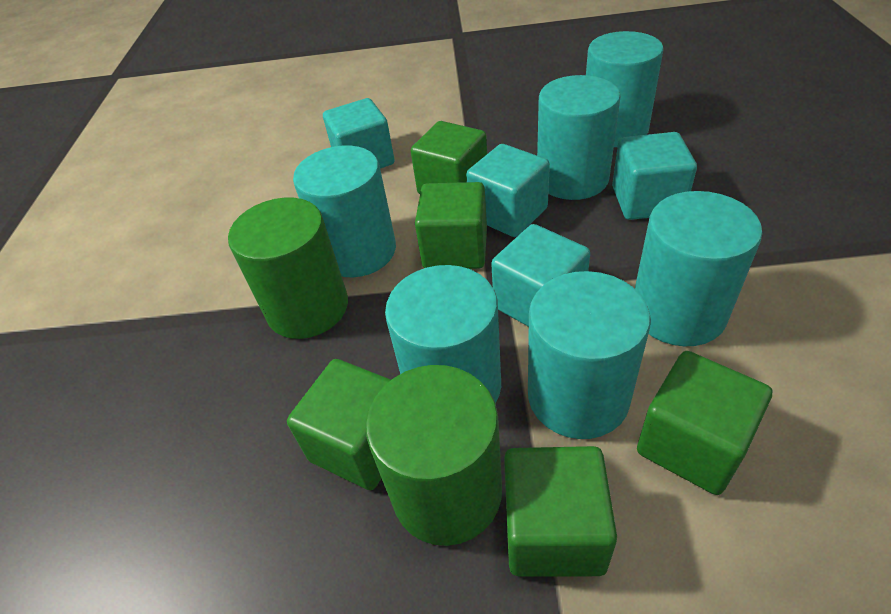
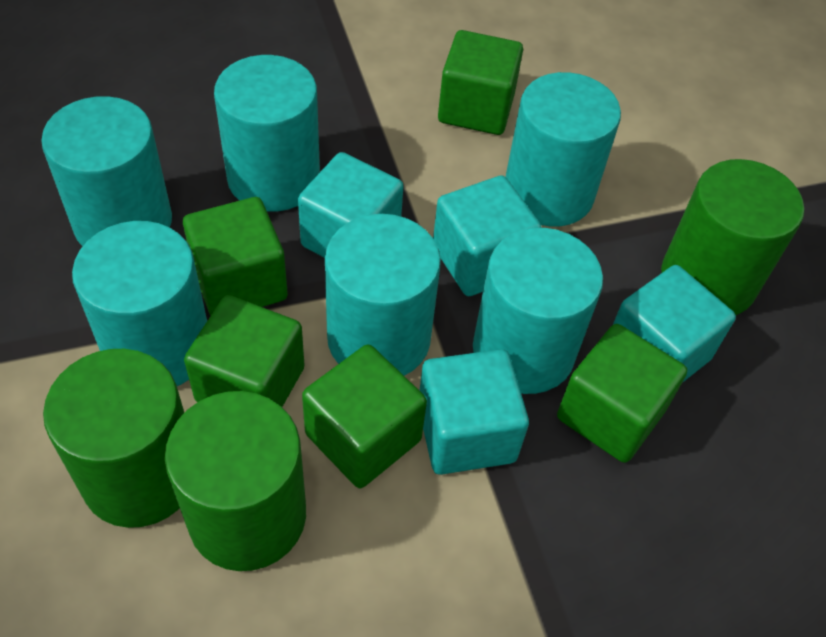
green cylinder: [228,198,348,339] [366,365,502,546] = 2 -> [43,349,184,528] [165,391,306,571] [661,159,804,315] = 3

